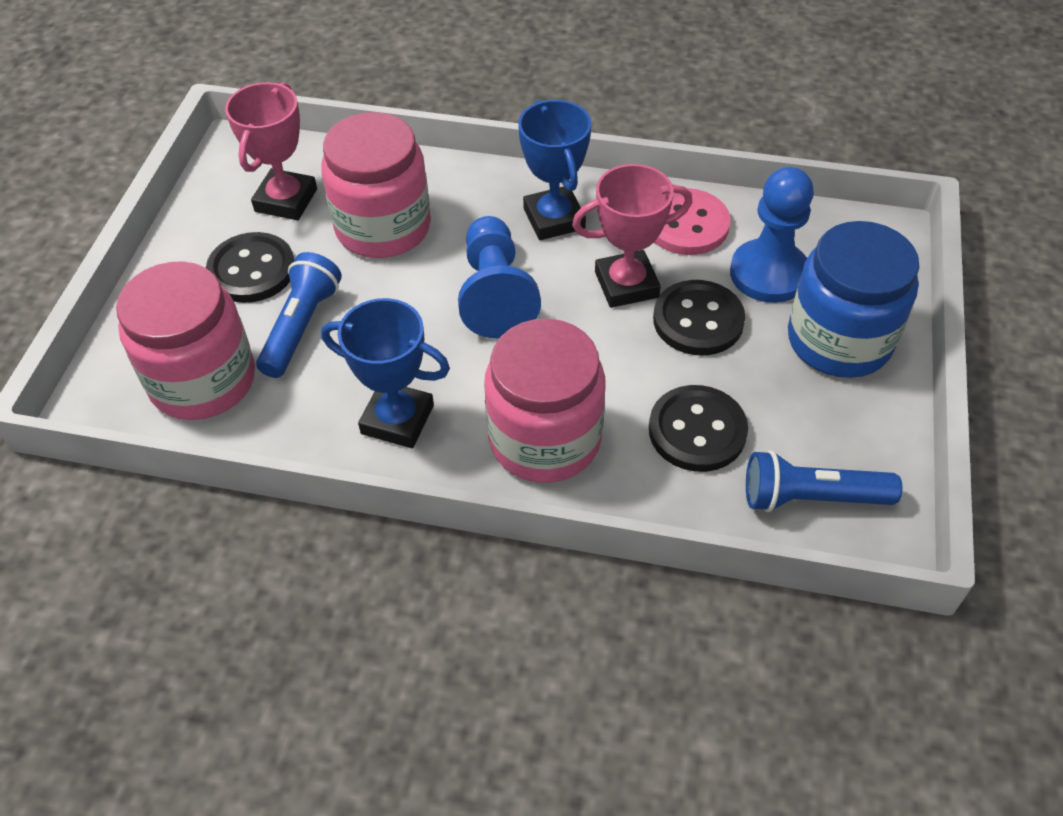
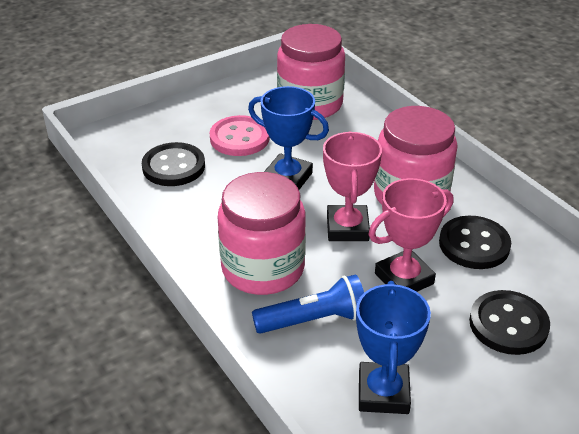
blue flashlight: [256,252,342,378] [746,450,902,512] = 2 -> [252,275,364,334] = 1
blue jar: [788,221,919,378] = 1 -> none = 0
blue pawn: [458,216,541,338] [730,167,814,303] = 2 -> none = 0

